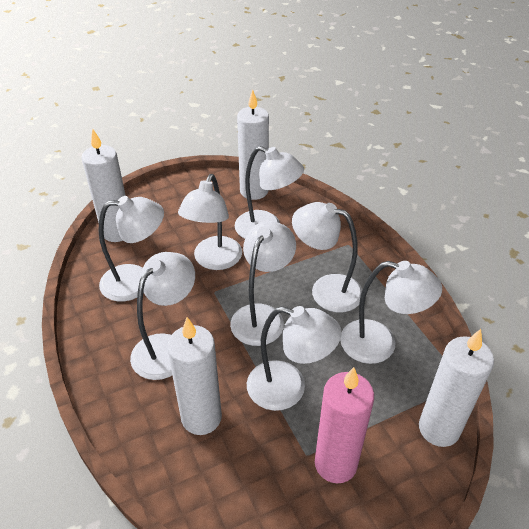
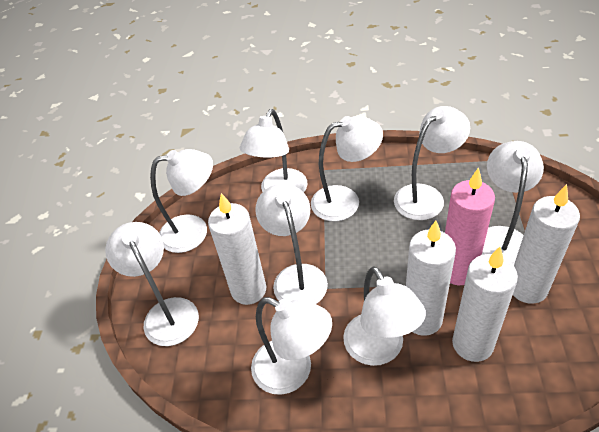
white lamp: [98,196,164,302] [130,252,195,380] [178,174,242,270] [230,221,296,346] [235,146,304,239] [247,306,342,411] [292,202,362,312] [340,261,442,364] = 8 -> [105,222,199,346] [150,149,213,253] [240,109,307,192] [251,297,332,395] [255,184,328,304] [311,116,383,221] [343,266,426,366] [394,106,470,220] [482,141,544,265] = 9

